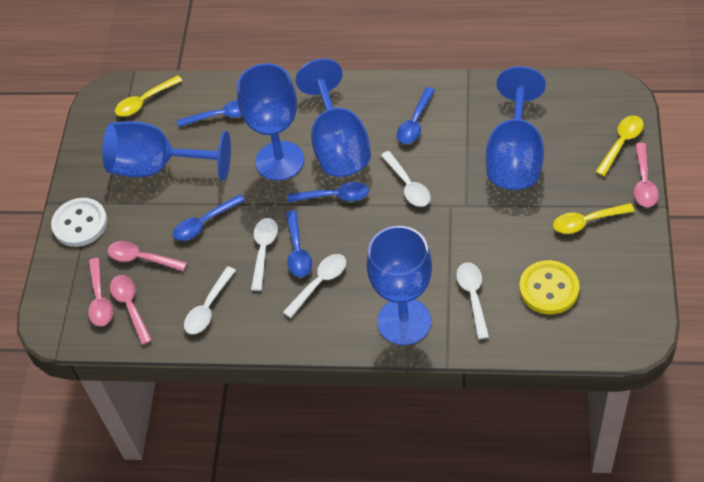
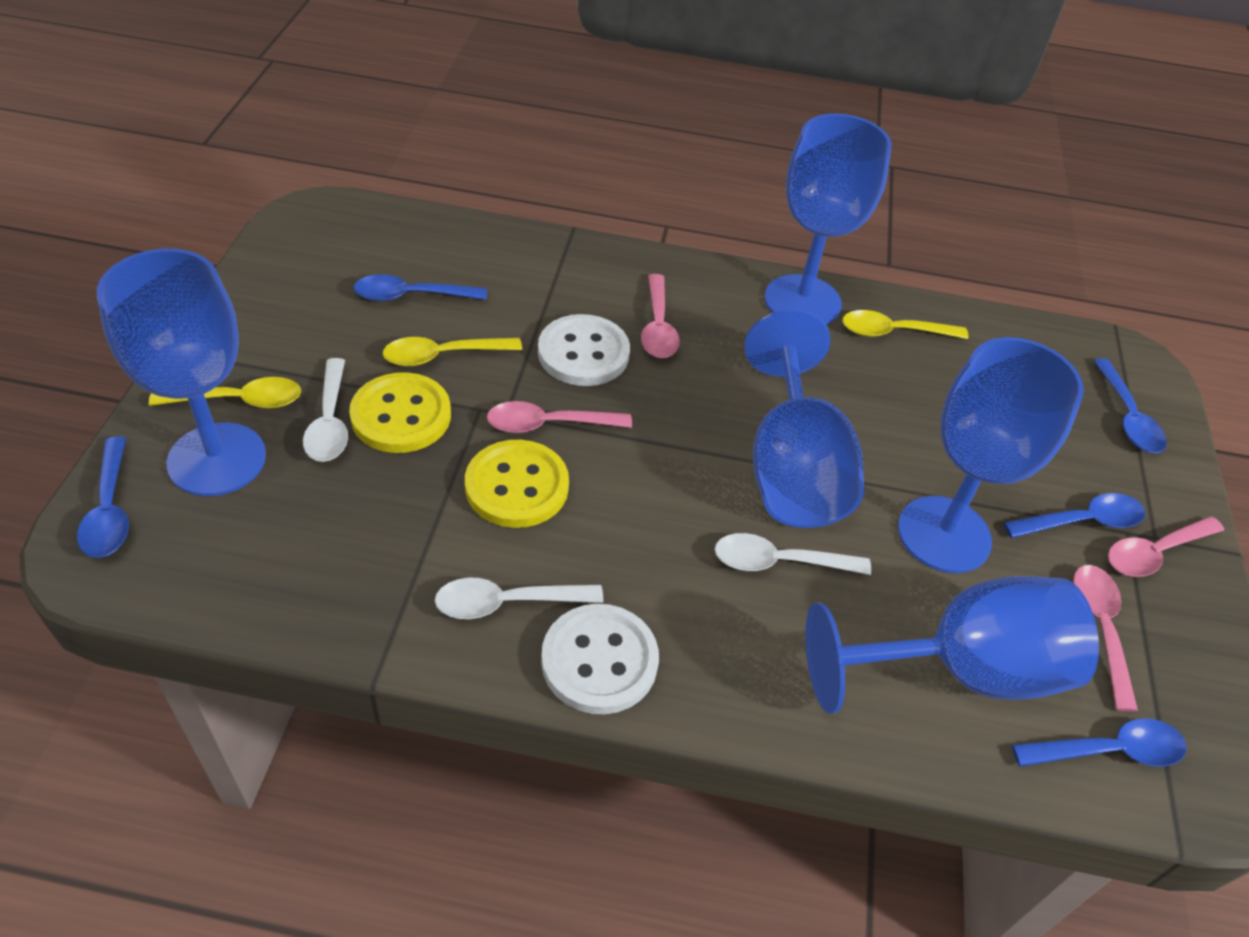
white button: [51,198,107,247] = 1 -> [538,314,630,386] [541,604,659,714] = 2
white spoon: [184,266,236,335] [251,218,278,291] [283,254,346,318] [381,151,431,207] [456,262,489,339] = 5 -> [303,358,348,462] [435,578,603,619] [714,533,871,575] = 3
yellow button: [519,260,580,314] = 1 -> [349,372,451,453] [465,440,569,528] = 2

